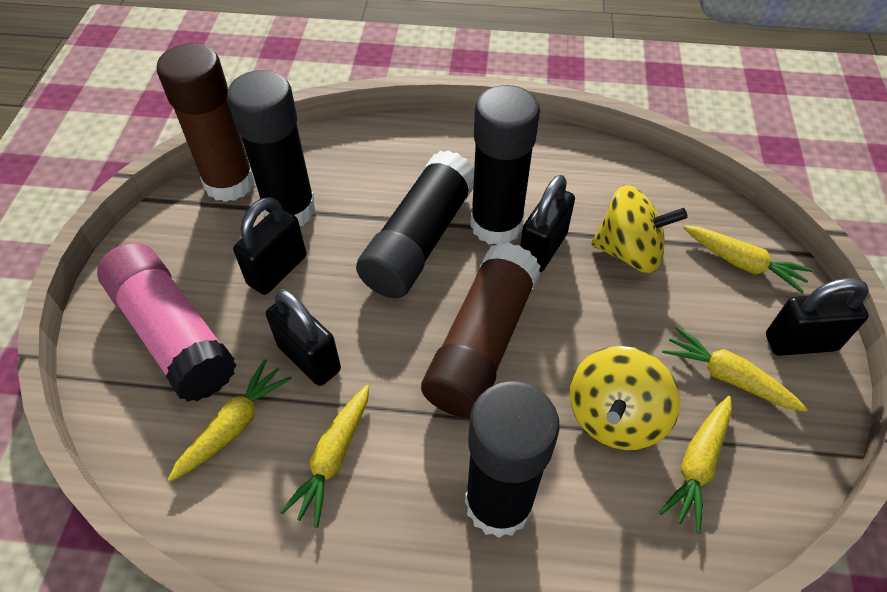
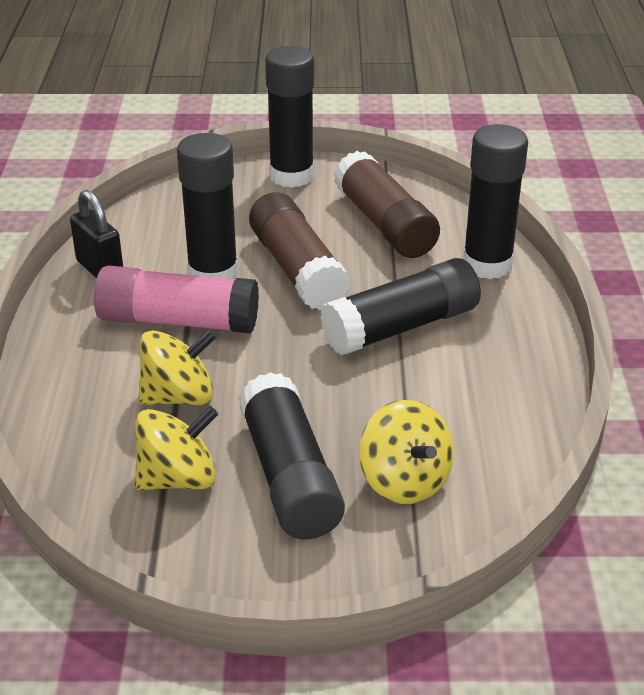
black glue stick: [227,70,316,226] [356,150,474,298] [465,381,560,538] [470,85,540,245] = 4 -> [177,133,238,279] [239,372,345,539] [265,46,314,188] [321,258,481,355] [463,124,528,279] = 5
black padlock: [233,197,306,295] [266,289,341,386] [520,175,575,272] [766,278,869,356] = 4 -> [70,190,123,278] = 1
yellow carrot: [168,359,292,482] [280,385,369,528] [659,396,732,534] [663,326,808,412] [684,226,813,293] = 5 -> none = 0
yellow spinning top: [570,346,680,450] [591,185,688,273] = 2 -> [135,406,218,490] [138,329,217,405] [359,400,454,504] = 3

